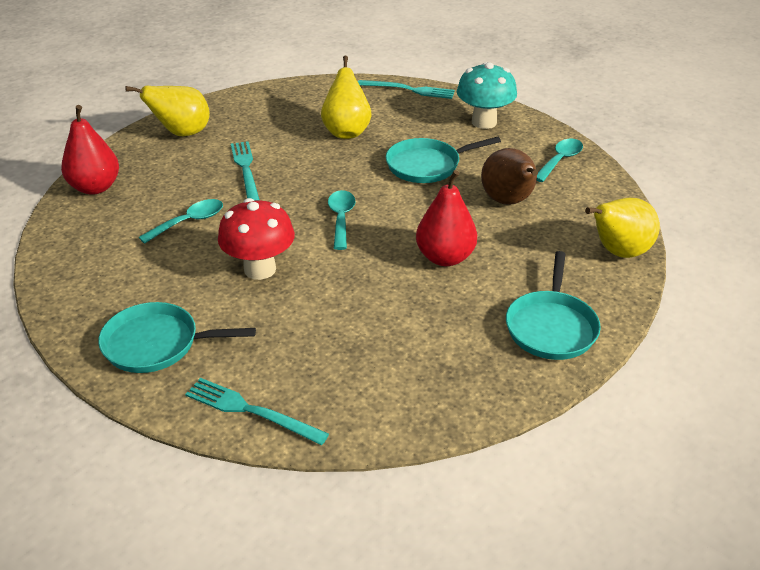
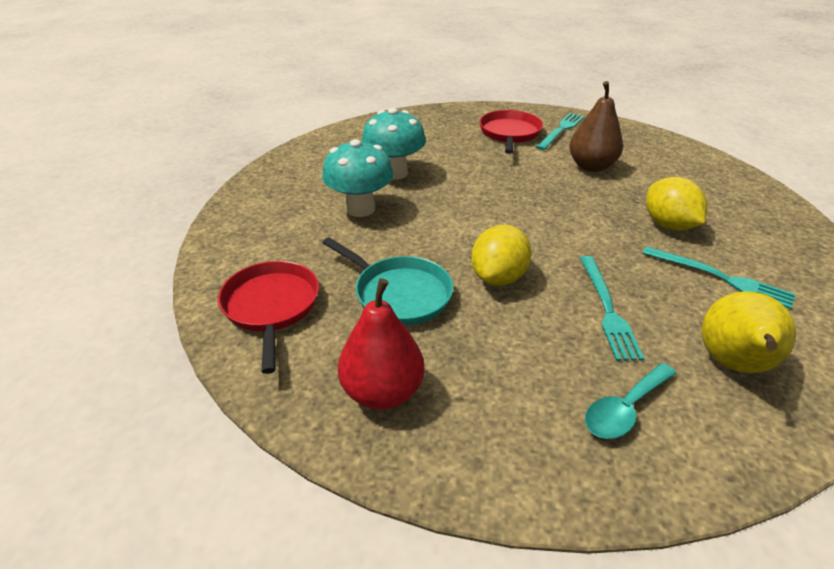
red mushroom: [218,198,295,280] = 1 -> none = 0
red pan: none = 0 -> [218,261,319,374] [479,110,543,154] = 2
red pear: [61,105,119,195] [416,170,477,266] = 2 -> [338,279,425,409] = 1
turquoise mushroom: [457,62,517,129] = 1 -> [322,139,394,217] [362,108,426,180] = 2
turquoise pan: [98,302,256,373] [386,137,501,183] [506,251,601,360] = 3 -> [323,238,453,325] = 1
turquoise spoon: [139,199,223,244] [328,190,356,250] [537,139,583,182] = 3 -> [585,363,677,439] = 1
yellow lemon: none = 0 -> [471,225,531,286] [646,177,707,231] = 2
yellow pear: [125,86,210,136] [321,56,372,139] [585,198,660,258] = 3 -> [702,291,796,373] = 1

